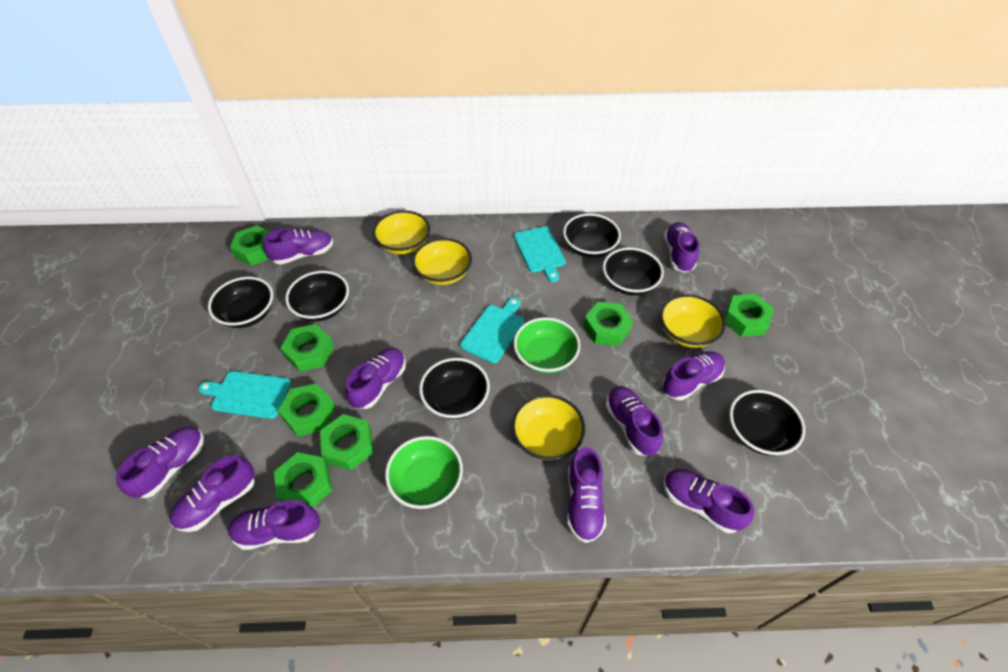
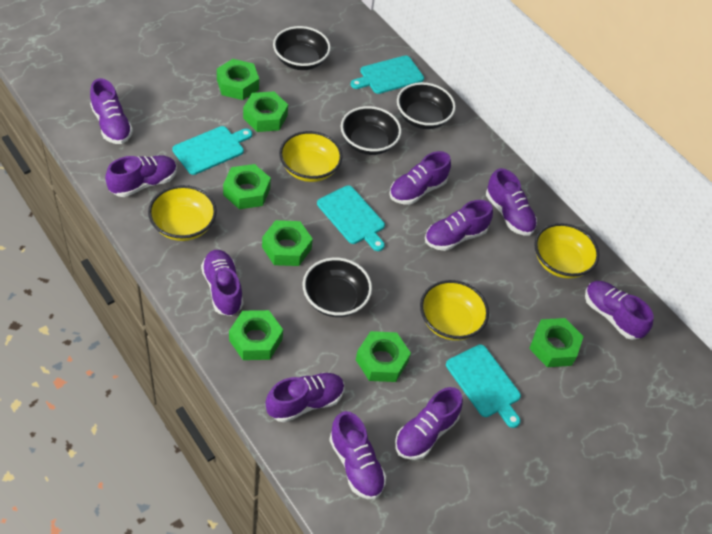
black bowl: [208,277,273,328] [285,271,349,321] [419,358,490,419] [563,213,621,258] [603,247,664,296] [729,390,805,456] = 6 -> [273,26,331,70] [303,257,372,317] [341,106,402,155] [397,82,456,129] = 4
green bowl: [385,436,463,509] [514,317,580,374] = 2 -> none = 0
turquoise cutting board: [198,371,291,419] [460,298,524,363] [514,226,566,282] = 3 -> [172,126,252,175] [317,185,385,251] [350,55,424,94] [446,344,521,428] = 4

